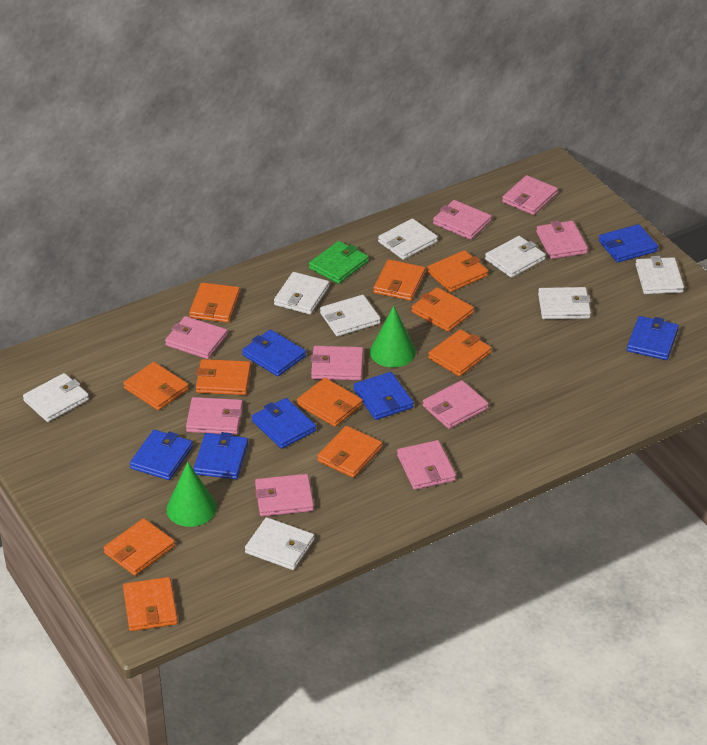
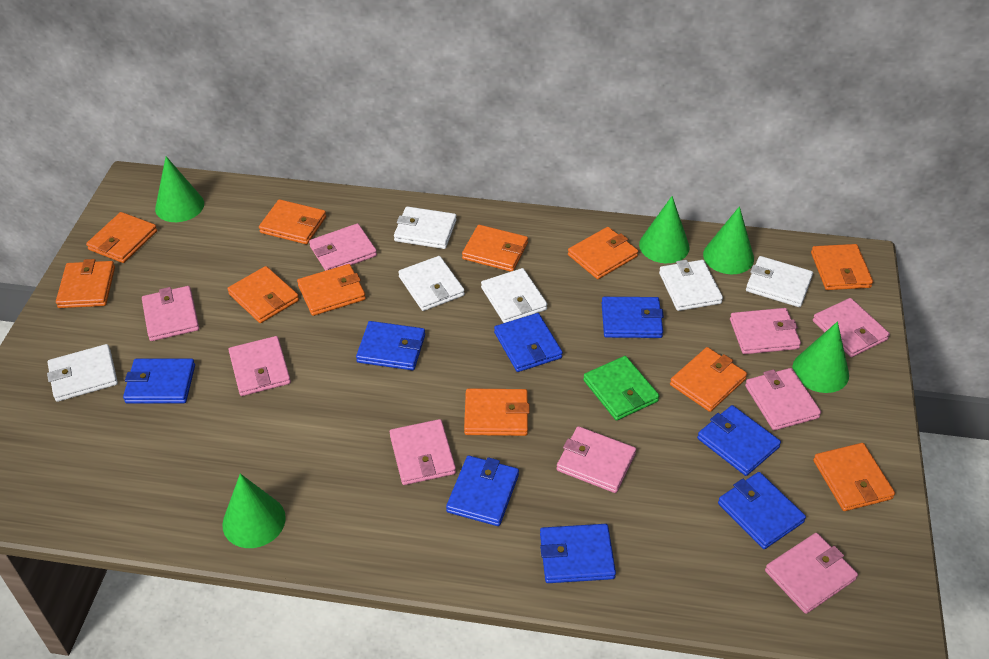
blue wallet: [130,430,193,480] [194,432,248,479] [242,330,306,376] [252,398,316,449] [354,372,414,420] [599,224,658,263] [627,316,679,360] = 7 -> [123,359,195,403] [356,321,425,370] [446,456,519,526] [494,313,563,372] [540,524,616,583] [602,297,664,338] [697,405,781,476] [718,472,806,549] = 8
green cone: [166,462,217,527] [370,306,416,368] = 2 -> [155,156,204,222] [222,474,286,548] [639,196,690,263] [703,206,754,274] [792,321,849,393] = 5
white wallet: [23,373,89,422] [245,517,314,570] [274,272,329,314] [320,295,380,336] [378,218,438,260] [485,236,546,278] [538,287,591,319] [635,256,684,294] = 8 -> [47,344,118,402] [394,206,457,249] [398,256,465,311] [481,268,548,323] [659,260,723,311] [746,256,813,307] = 6

